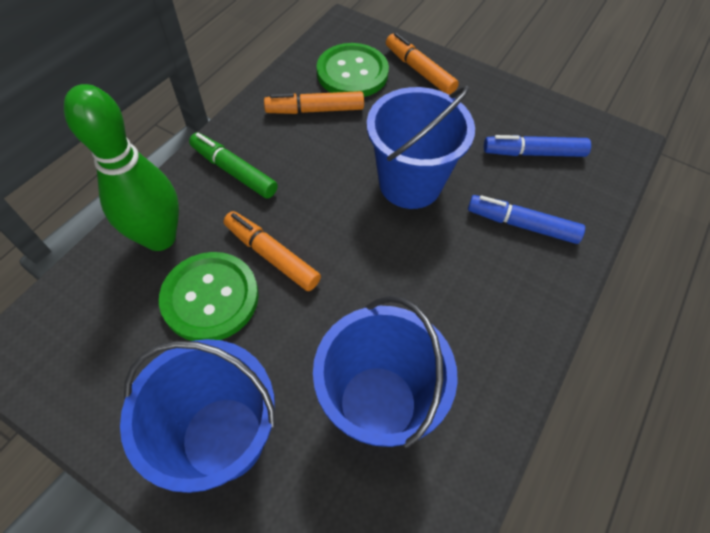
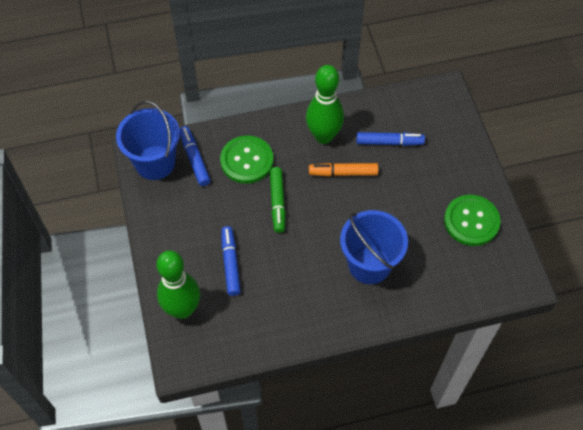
blue bucket: [120,339,276,493] [313,296,458,448] [367,86,475,209] = 3 -> [116,101,180,180] [340,210,408,284] = 2
blue marker: [468,195,585,244] [484,135,591,157] = 2 -> [180,126,211,186] [221,226,241,296] [356,132,425,146] = 3
green bowling pin: [64,84,179,251] = 1 -> [156,250,200,319] [306,65,344,144] = 2
orange marker: [224,211,321,291] [264,91,364,114] [386,33,459,95] = 3 -> [309,163,378,176] = 1

